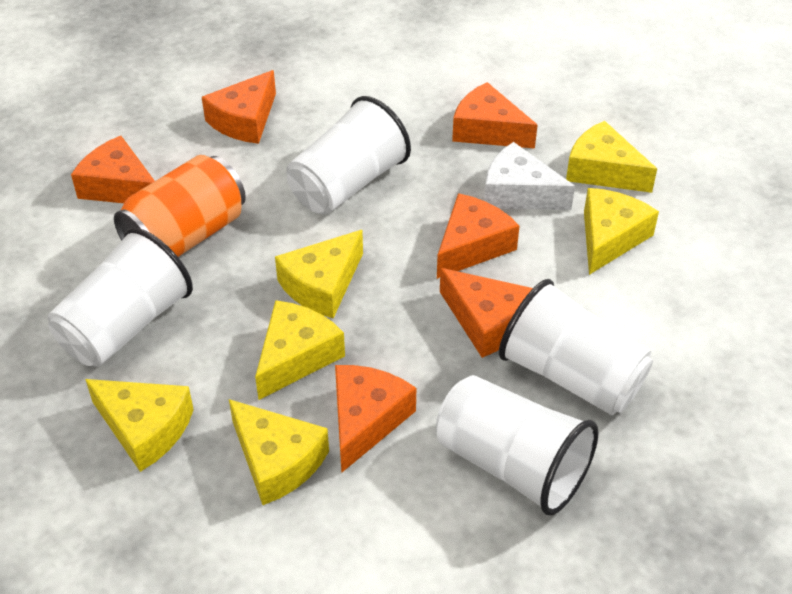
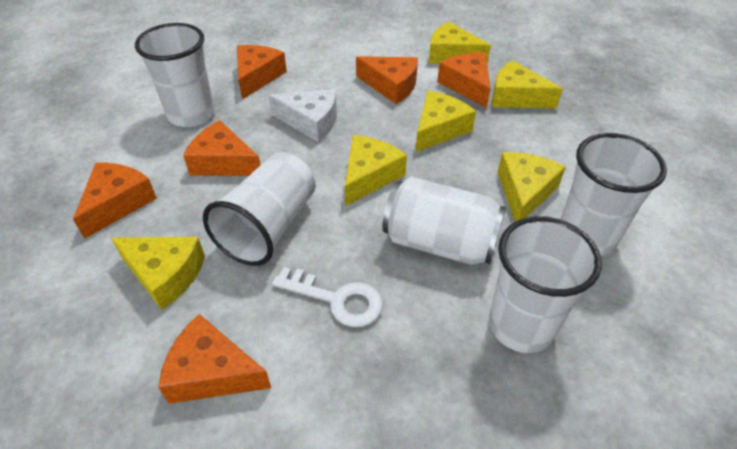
orange can: [114,155,246,257] = 1 -> none = 0
white can: none = 0 -> [382,177,506,265] = 1
white key: none = 0 -> [272,267,383,327] = 1

